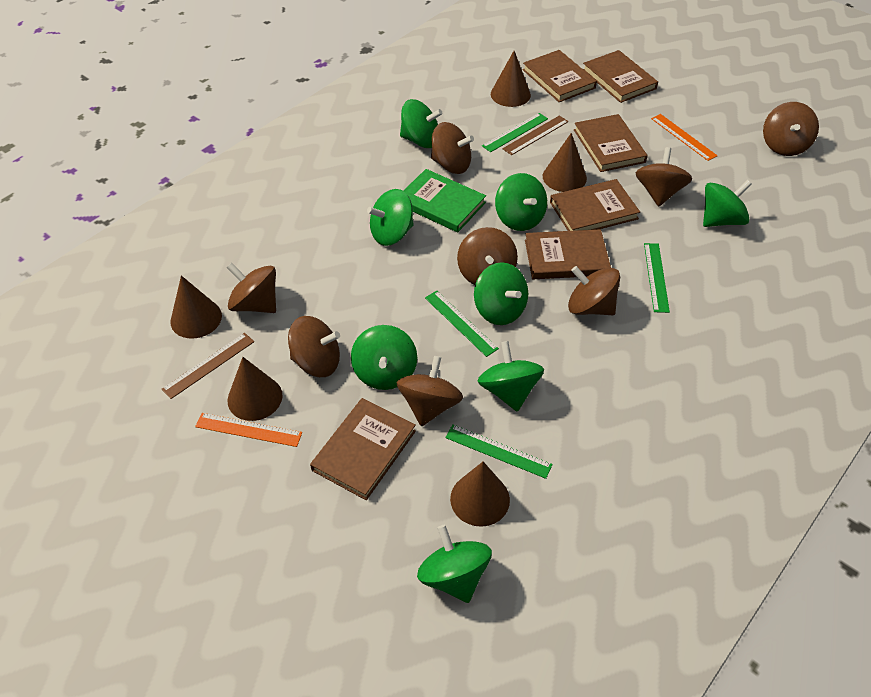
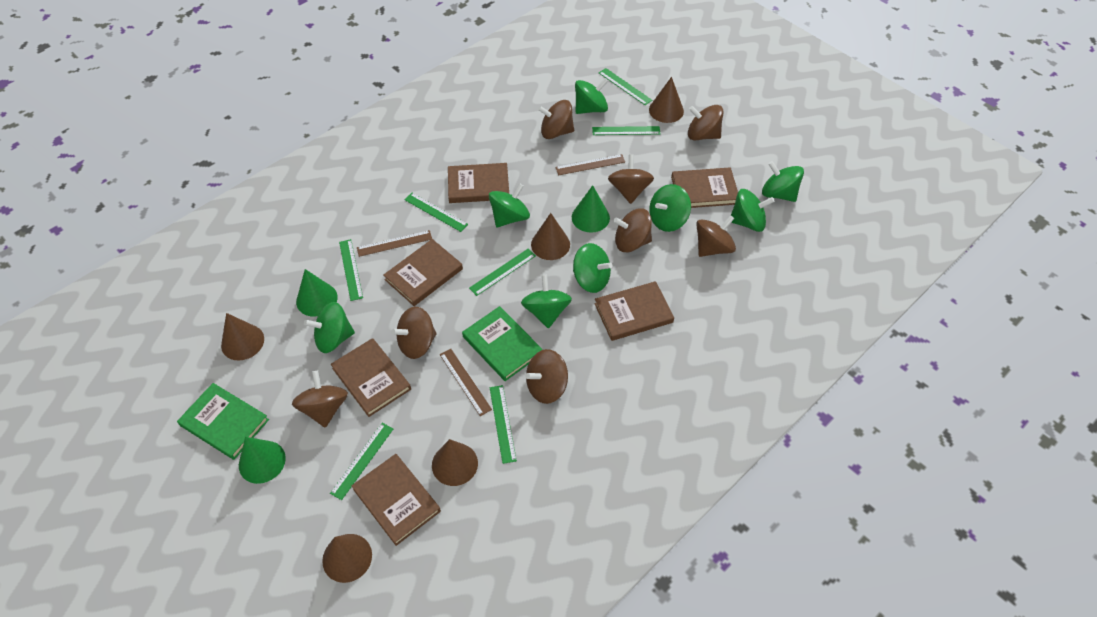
brown ruler: [162,333,254,399] [502,116,568,155] = 2 -> [357,230,432,257] [440,349,492,416] [555,154,625,175] = 3
green book: [403,169,486,233] = 1 -> [177,383,269,460] [462,306,543,381] = 2
green cone: none = 0 -> [239,437,286,484] [296,269,338,317] [572,185,610,233] = 3
green ruler: [425,291,499,357] [445,424,553,479] [482,113,548,152] [644,243,670,313] = 4 -> [330,423,393,500] [339,239,363,301] [405,193,468,232] [469,249,536,296] [490,385,517,464] [592,126,660,135] [599,68,652,105] = 7
orange ruler: [195,413,302,447] [651,114,718,161] = 2 -> none = 0

